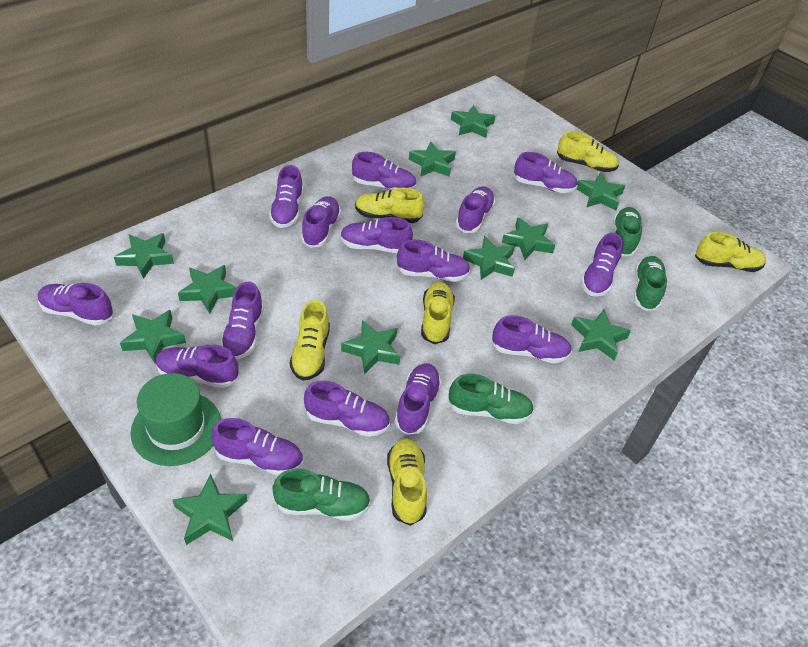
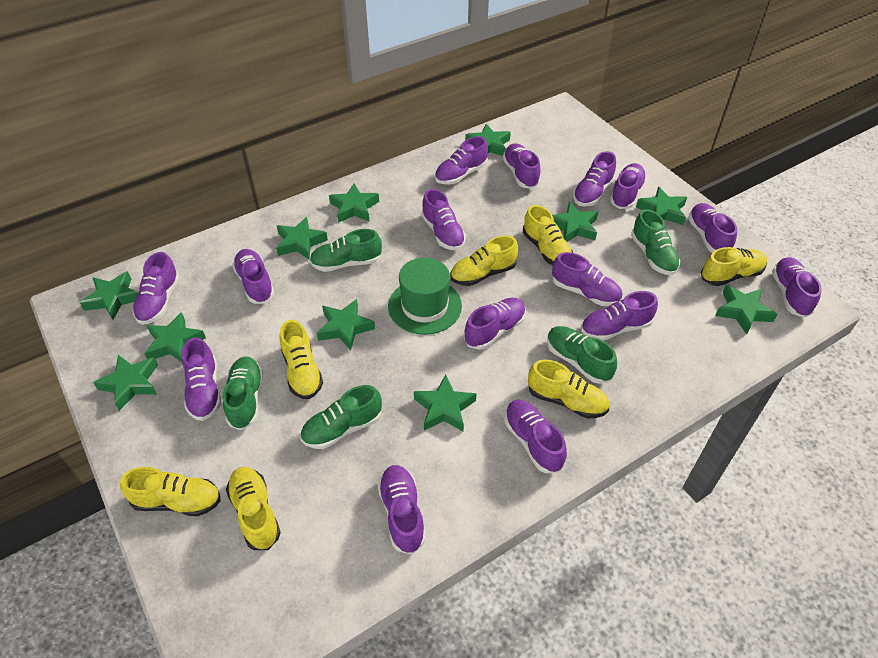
green shoe: [272,469,371,521] [448,374,534,424] [613,207,642,256] [634,256,667,311] = 4 -> [223,356,263,430] [300,385,382,449] [309,229,382,272] [547,326,617,384] [631,209,680,275] = 5
yellow shoe: [290,300,330,381] [355,188,424,223] [387,438,427,526] [421,282,455,344] [557,131,619,172] [695,232,766,272] = 6 -> [120,467,221,516] [226,467,281,550] [279,320,323,399] [450,235,518,286] [523,205,573,265] [528,360,609,418] [701,247,767,286] = 7

